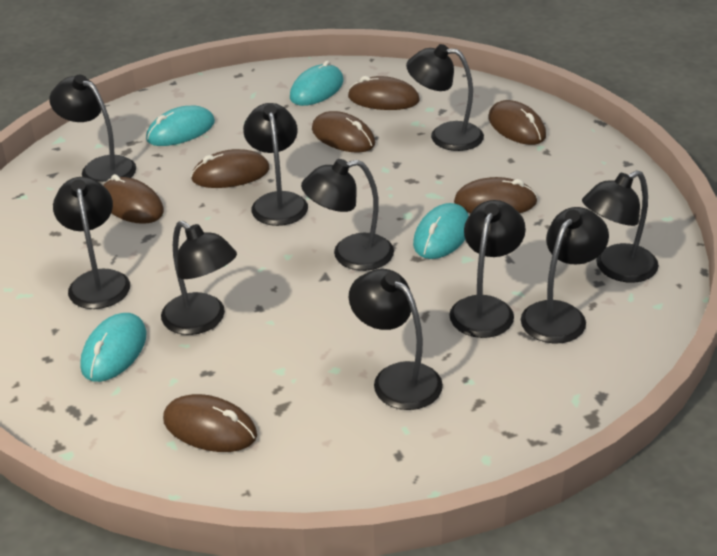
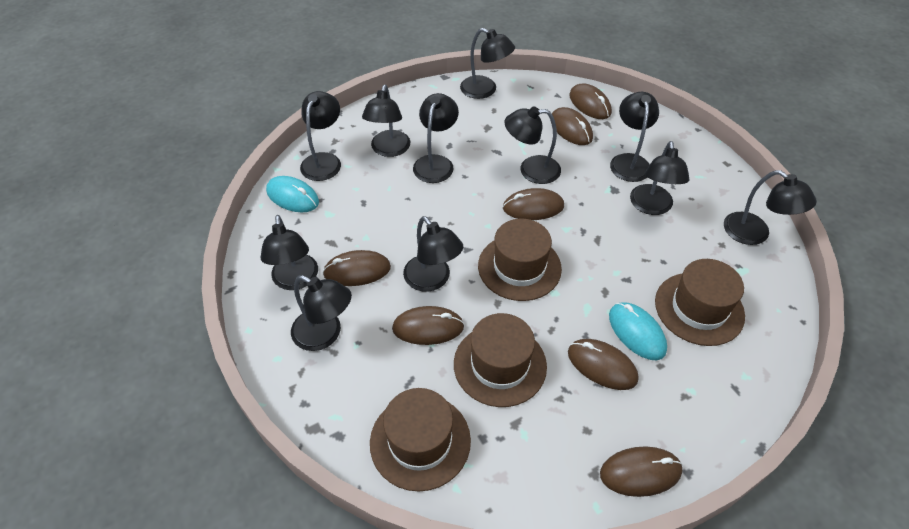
black lamp: [49,75,136,186] [53,177,130,309] [161,221,237,335] [243,103,308,226] [301,159,394,271] [349,269,443,410] [406,44,484,151] [449,200,526,338] [521,207,609,344] [582,170,659,283] = 10 -> [260,215,318,290] [291,275,352,351] [300,91,341,181] [362,85,410,157] [403,216,463,292] [413,93,459,183] [460,28,515,99] [505,106,561,184] [610,92,659,182] [630,141,690,215] [724,170,817,245] = 11
brown hat: none = 0 -> [370,388,471,491] [454,313,547,407] [478,219,562,301] [655,259,745,346] = 4
turquoise mouse: [80,313,147,382] [146,106,215,146] [290,61,343,106] [413,203,469,259] = 4 -> [266,176,319,212] [609,302,667,360] = 2

